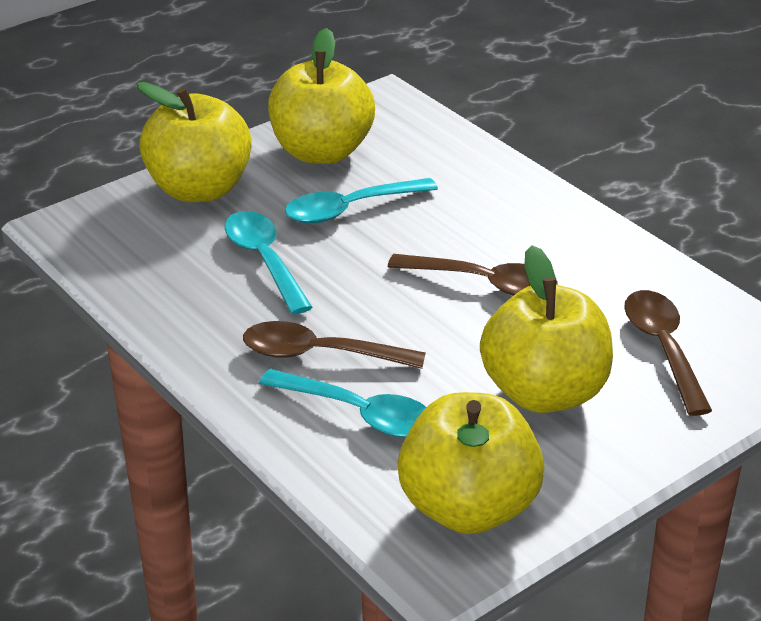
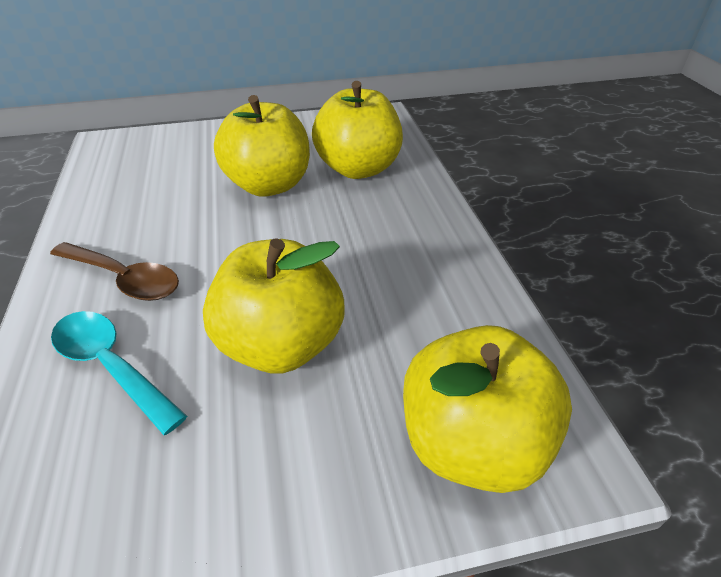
brown spoon: [243,321,426,369] [388,254,558,296] [624,290,712,416] = 3 -> [50,242,179,301] = 1
turquoise spoon: [225,211,313,314] [259,369,426,438] [285,178,438,224] = 3 -> [51,311,187,435] = 1

